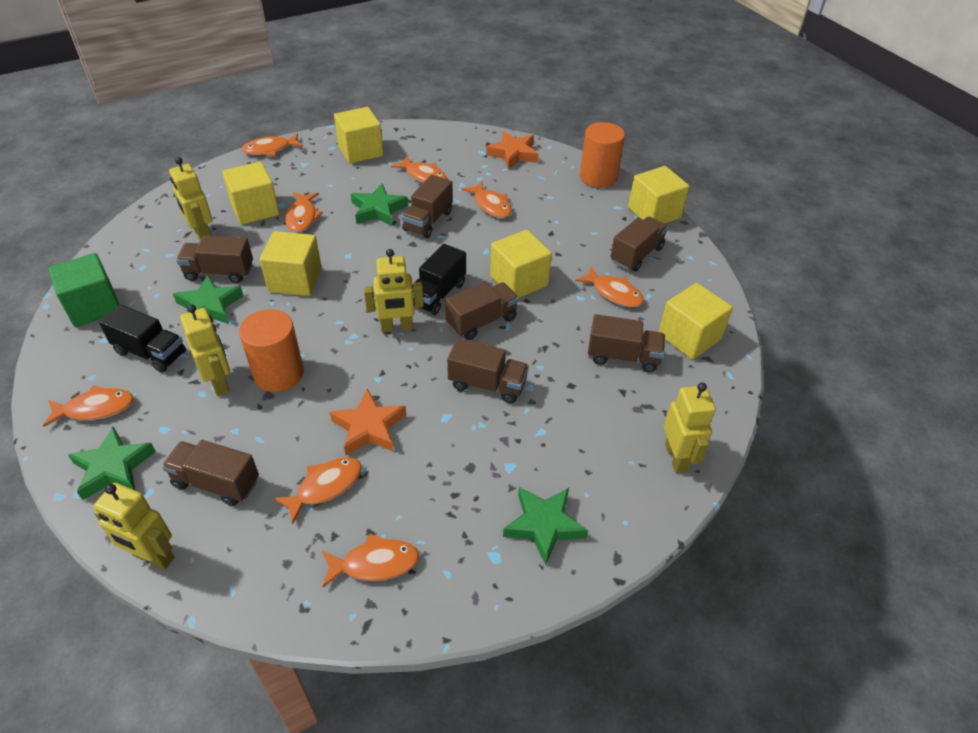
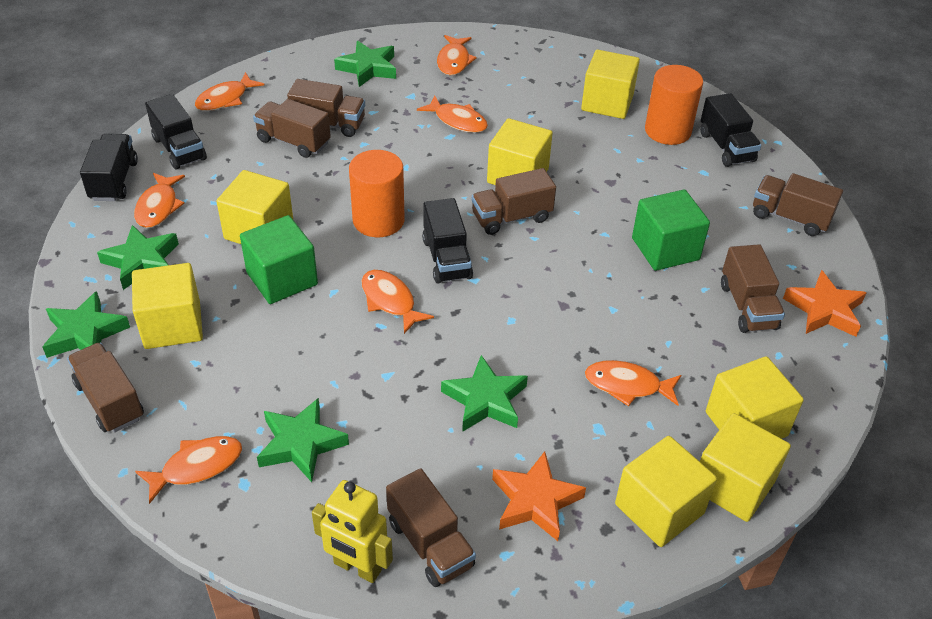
black truck: [99,304,186,373] [412,244,466,315] = 2 -> [80,134,138,201] [145,94,207,169] [422,198,473,284] [700,93,762,167] = 4
green cube: [48,253,119,327] = 1 -> [240,215,318,304] [632,190,710,271] = 2
green star: [68,426,156,500] [173,275,243,324] [351,184,408,226] [503,487,588,565] = 4 -> [43,291,130,358] [97,225,179,290] [257,398,349,482] [334,41,396,87] [441,355,528,432] = 5
orange fish: [43,385,134,427] [242,133,303,156] [273,457,362,524] [285,192,323,232] [322,533,419,587] [391,156,447,183] [462,181,512,218] [575,266,644,307] = 8 -> [134,173,185,228] [135,436,242,504] [195,72,265,111] [361,270,434,334] [417,96,488,133] [437,35,477,75] [585,360,681,406] = 7
yellow cube: [222,162,279,225] [260,231,322,296] [334,107,383,164] [490,230,552,298] [628,166,689,224] [659,283,733,360] = 6 -> [132,263,203,349] [216,170,293,244] [487,118,553,185] [581,50,640,119] [615,436,717,547] [700,413,791,522] [706,356,804,439] = 7
yellow robot: [94,483,174,570] [169,157,213,241] [180,304,230,396] [364,249,424,332] [664,382,716,473] = 5 -> [312,480,393,583] = 1

